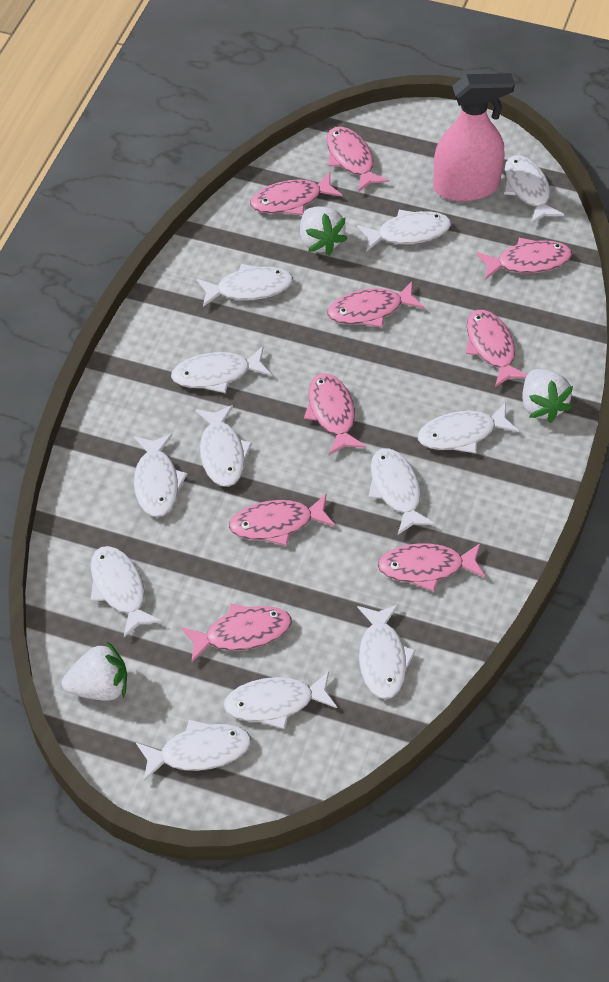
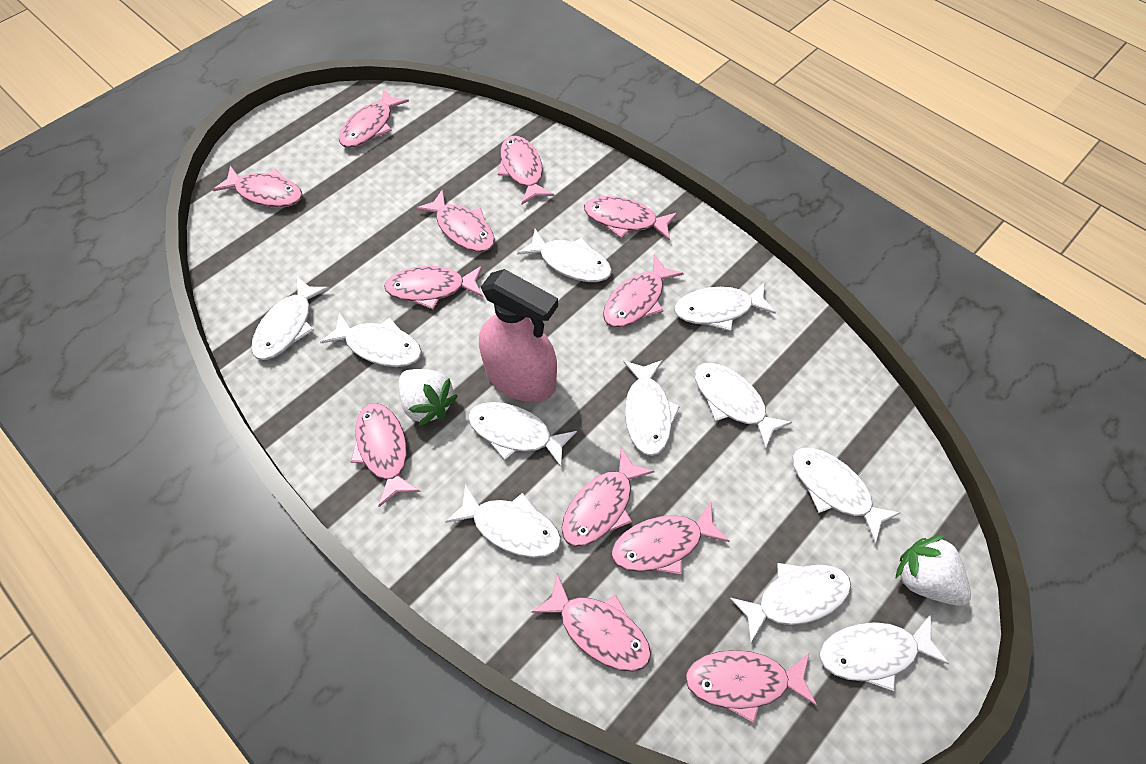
pink fish: [181,604,291,662] [229,494,335,546] [250,172,343,215] [304,373,366,455] [327,127,389,192] [327,281,424,327] [378,543,486,591] [466,310,527,387] [476,238,572,280] = 9 -> [212,166,303,208] [339,89,409,148] [350,403,421,507] [384,266,483,309] [416,189,495,252] [498,136,554,205] [531,573,651,672] [562,448,655,547] [584,196,678,241] [603,254,684,327] [611,502,730,575] [685,650,817,723] = 12
white fish: [91,546,162,637] [134,434,187,517] [136,719,251,781] [171,347,271,393] [195,405,252,487] [197,264,293,307] [223,671,337,729] [357,210,451,252] [357,604,416,699] [369,448,435,535] [417,403,519,453] [504,155,564,224] = 12 -> [251,276,330,360] [320,312,422,367] [446,484,561,558] [468,402,577,468] [517,229,612,282] [624,360,680,456] [674,282,776,331] [695,363,792,449] [730,563,851,644] [792,447,901,543] [819,615,949,691] = 11
white strawberry: [62,642,127,701] [300,206,348,255] [522,369,573,423] = 3 -> [399,369,458,427] [895,535,971,606] = 2

